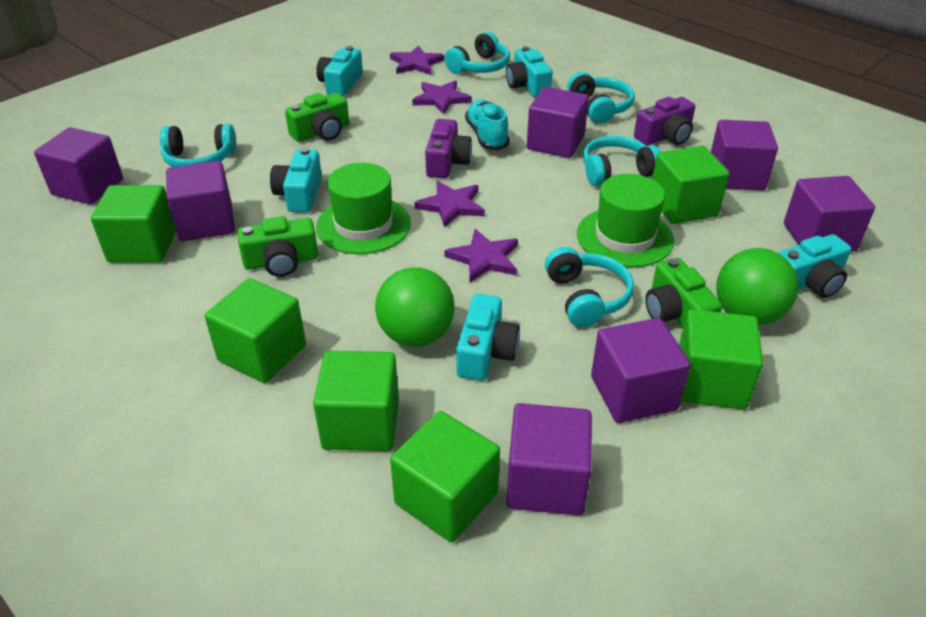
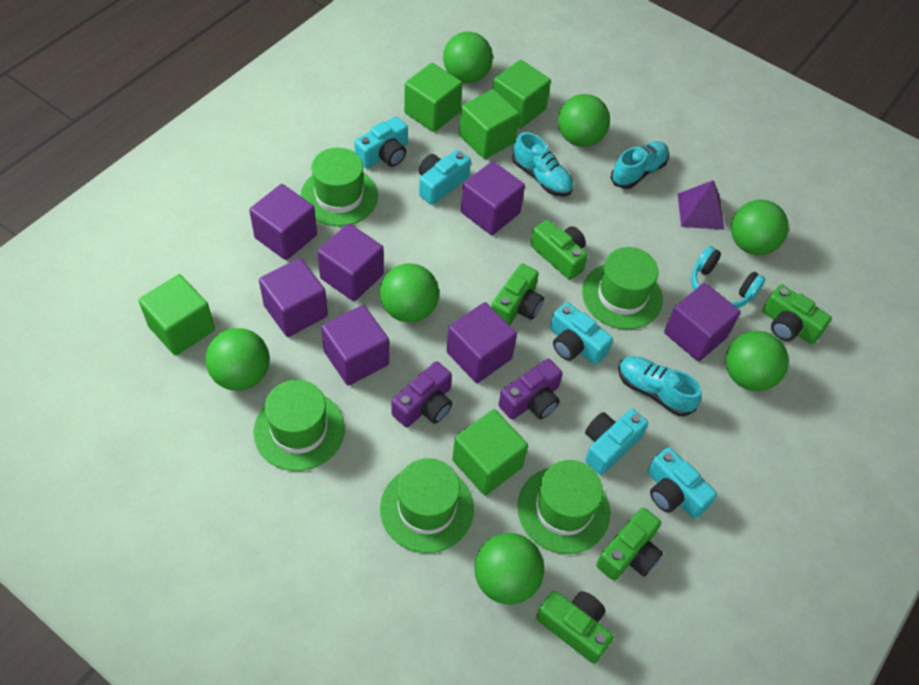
green ball: [375,267,455,347] [716,248,798,325] = 2 -> [205,328,270,391] [380,263,439,323] [443,32,493,83] [474,533,544,605] [558,94,610,147] [726,331,789,391] [731,200,789,255] = 7
green camera: [237,216,318,277] [285,93,349,142] [645,258,722,328] = 3 -> [491,264,544,325] [531,220,588,280] [536,591,614,664] [596,508,663,581] [763,285,832,344] = 5
green cube: [91,185,176,263] [204,278,306,383] [313,351,399,451] [390,411,500,542] [652,146,729,224] [679,309,763,410] = 6 -> [138,274,215,356] [404,63,463,132] [452,409,528,495] [459,89,520,159] [493,60,551,128] = 5
green hat: [316,163,411,254] [577,174,674,268] = 2 -> [253,380,345,471] [300,148,378,226] [380,458,474,553] [518,460,610,554] [582,247,663,329] = 5
purple pyramid: none = 0 -> [678,180,724,230] = 1
purple star: [390,45,444,75] [412,80,472,114] [415,181,485,228] [444,229,518,282] = 4 -> none = 0
turquoise headphones: [160,124,236,167] [444,31,510,74] [545,247,634,328] [567,72,635,124] [583,136,661,186] = 5 -> [691,246,765,308] = 1
turquoise shoe: [465,100,510,151] = 1 -> [512,132,573,197] [610,141,669,189] [618,356,702,416] = 3

